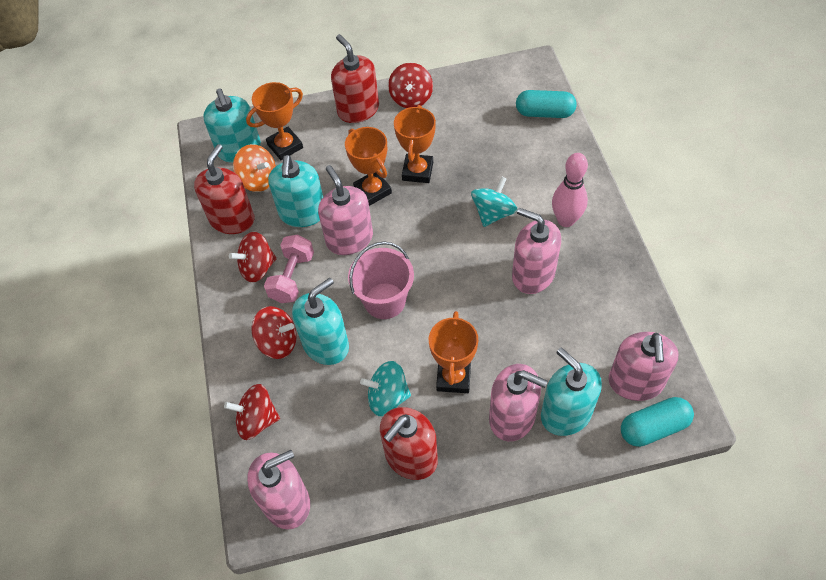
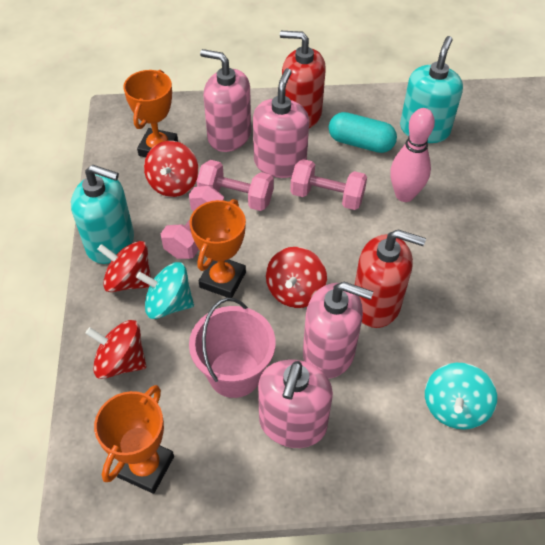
orange spinning top: [233,144,276,192] = 1 -> none = 0
orange trophy: [246,82,303,160] [345,127,392,206] [394,105,436,183] [429,311,478,393] = 4 -> [94,385,174,494] [123,70,178,157] [189,199,246,298] = 3
pink dumbbell: [264,235,314,303] = 1 -> [161,186,224,259] [197,160,274,211] [290,159,367,210] = 3
pink soap dispenser: [247,450,310,530] [318,165,373,255] [489,364,548,441] [512,208,561,294] [608,332,678,401] = 5 -> [200,49,251,152] [253,68,309,178] [258,360,333,448] [303,282,373,379] = 4
red soap dispenser: [194,144,255,234] [331,34,379,123] [380,407,438,480] = 3 -> [280,31,326,128] [355,230,426,328] = 2
turquoise capsule: [516,90,577,118] [621,397,694,447] = 2 -> [329,112,397,153] = 1
turquoise soap dispenser: [203,88,261,163] [268,155,323,227] [292,278,349,365] [541,348,602,436] = 4 -> [71,165,134,264] [400,36,463,143] = 2

